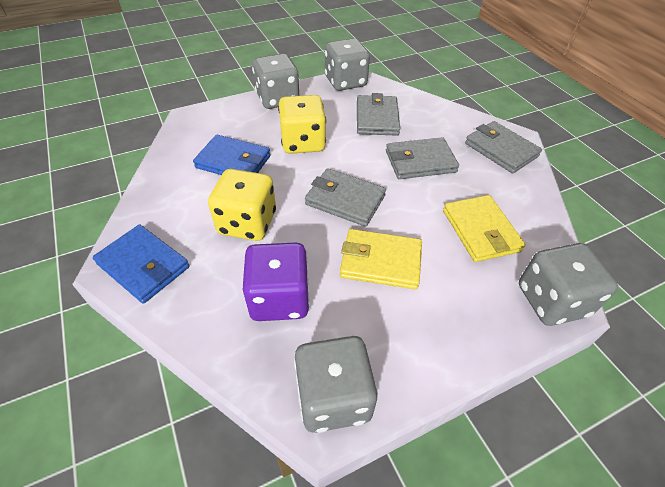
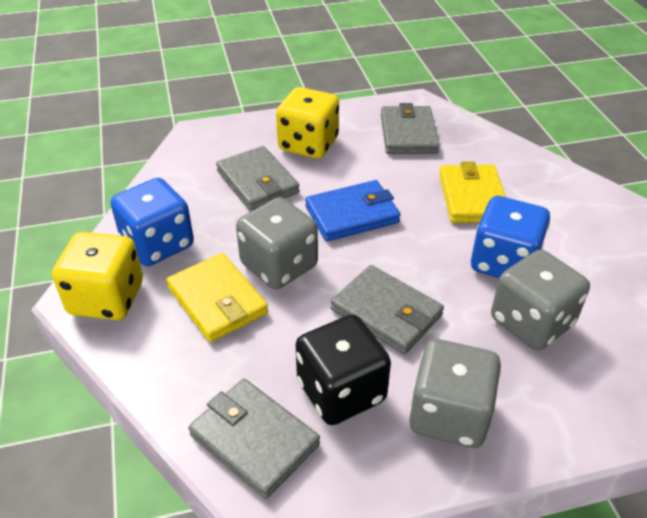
black dice: none = 0 -> [295,314,391,425] = 1
blue dice: none = 0 -> [110,178,194,266] [471,196,550,278] = 2
blue wallet: [93,225,189,303] [193,135,271,175] = 2 -> [305,180,401,241] = 1
grey dice: [252,53,299,109] [294,336,378,433] [325,38,370,91] [519,243,618,326] = 4 -> [236,197,318,289] [409,339,501,448] [491,249,590,351] = 3
purple dice: [242,242,310,321] = 1 -> none = 0

